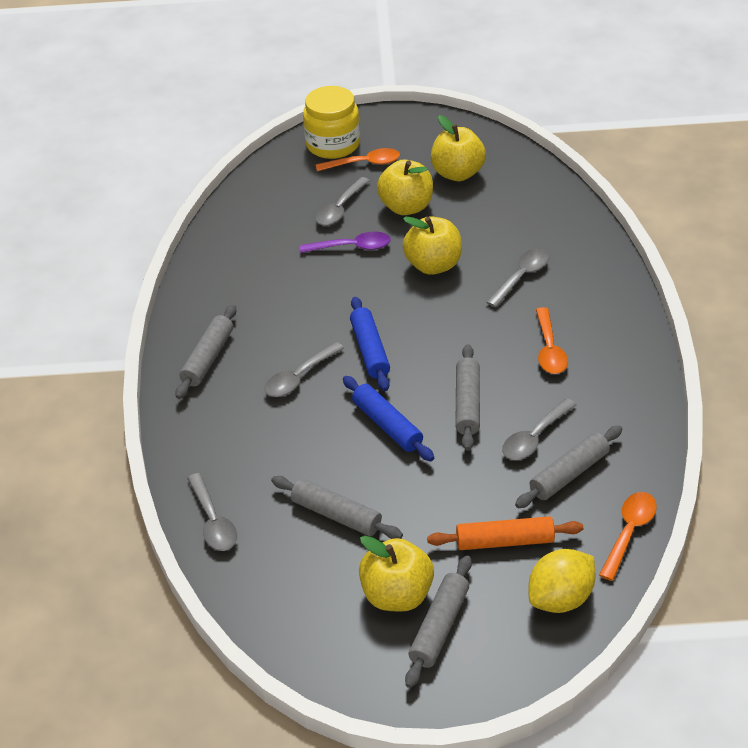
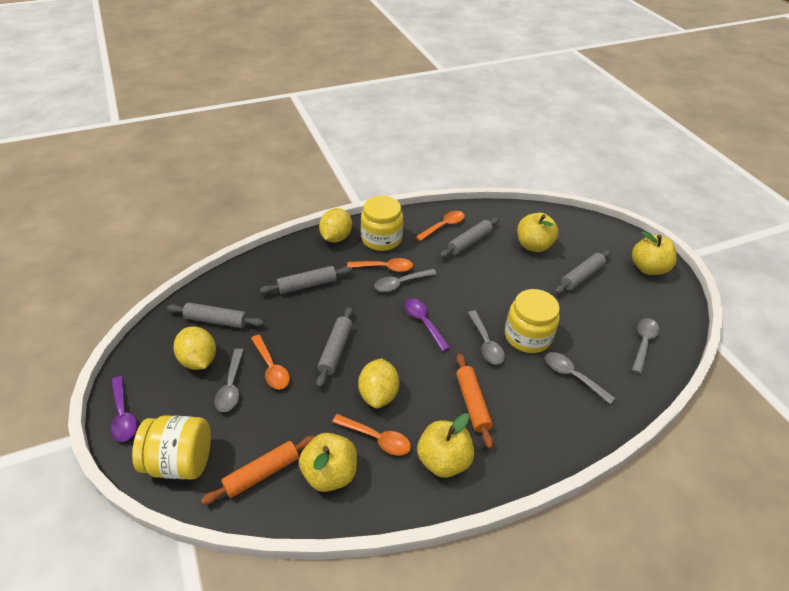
blue rolling pin: [343,376,434,461] [350,297,390,391] = 2 -> none = 0
orange rolling pin: [427,516,583,550] = 1 -> [201,436,315,505] [456,354,494,449] = 2
orange spoon: [316,148,400,171] [536,307,568,374] [599,492,657,581] = 3 -> [251,335,290,389] [332,414,411,456] [347,258,413,272] [416,211,465,241] = 4
purple spoon: [300,232,391,253] = 1 -> [111,376,137,442] [404,298,450,351] = 2
yellow jar: [303,86,360,159] = 1 -> [132,415,211,480] [361,196,403,251] [505,289,560,353] = 3
yellow lemon: [528,549,595,613] = 1 -> [174,326,216,370] [319,208,352,243] [358,358,399,408] = 3

